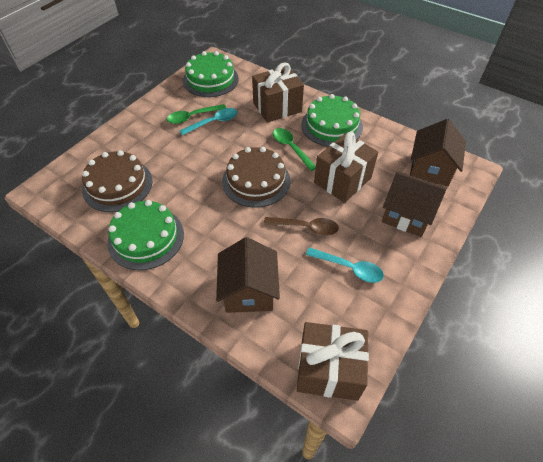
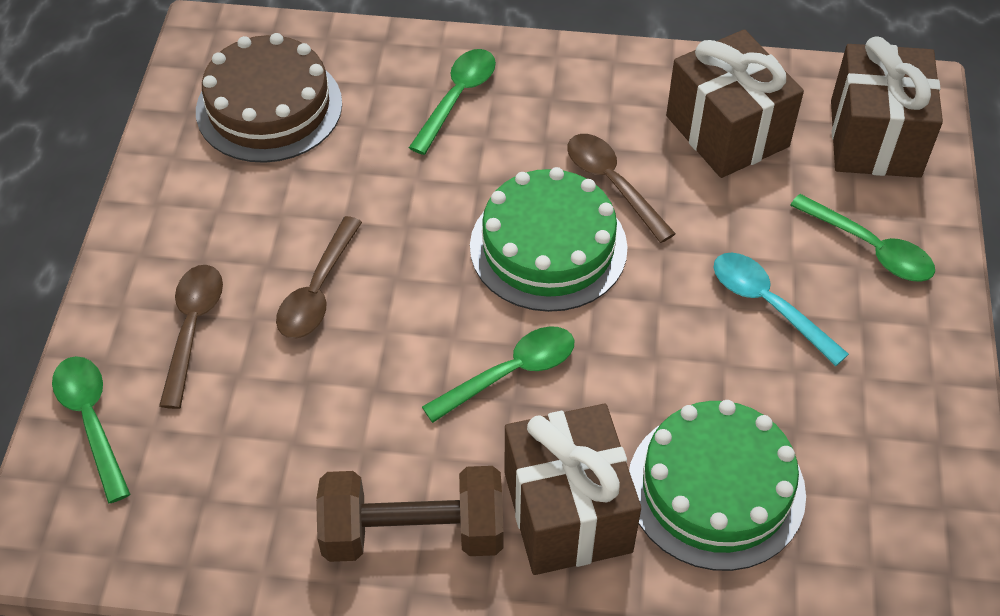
brown cake: [82,150,152,212] [222,147,290,208] = 2 -> [196,33,342,163] = 1
brown dumbbell: none = 0 -> [316,466,503,562] = 1
brown house: [216,237,280,313] [382,172,447,237] [410,119,466,186] = 3 -> none = 0
brown spoon: [264,217,339,235] = 1 -> [159,265,223,409] [276,216,362,339] [567,134,676,243] = 3
green cake: [107,200,184,270] [183,51,239,97] [301,94,363,147] = 3 -> [470,167,628,312] [629,400,806,571] = 2
green spoon: [167,104,226,124] [273,128,316,171] = 2 -> [52,356,131,503] [409,49,496,155] [422,326,574,423] [790,194,935,282] = 4
turquoise spoon: [179,108,237,135] [306,247,384,283] = 2 -> [714,253,849,366] = 1

